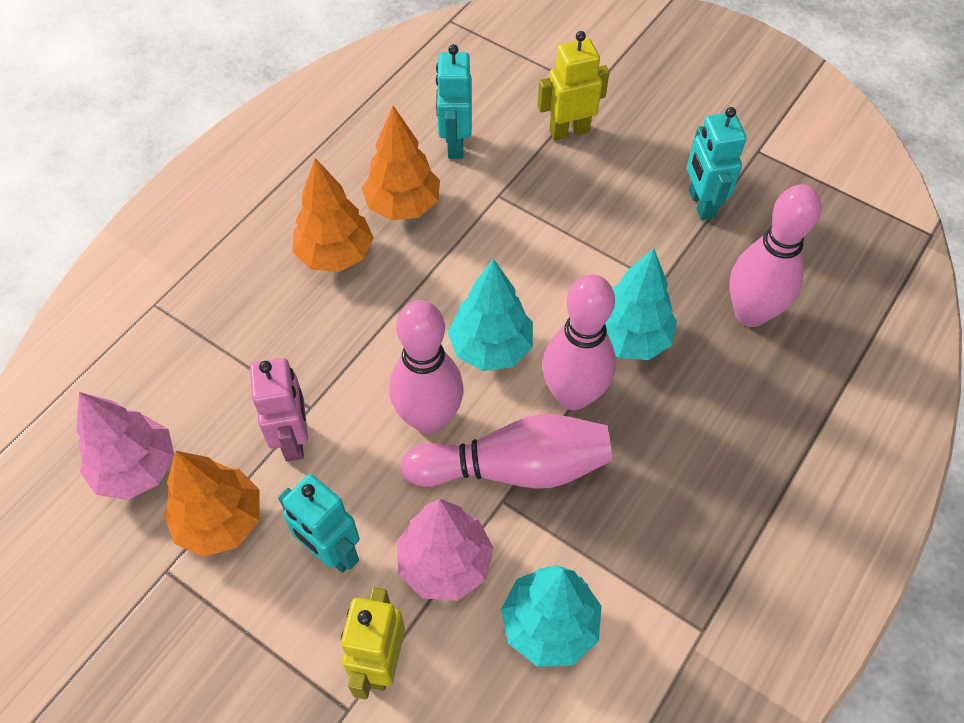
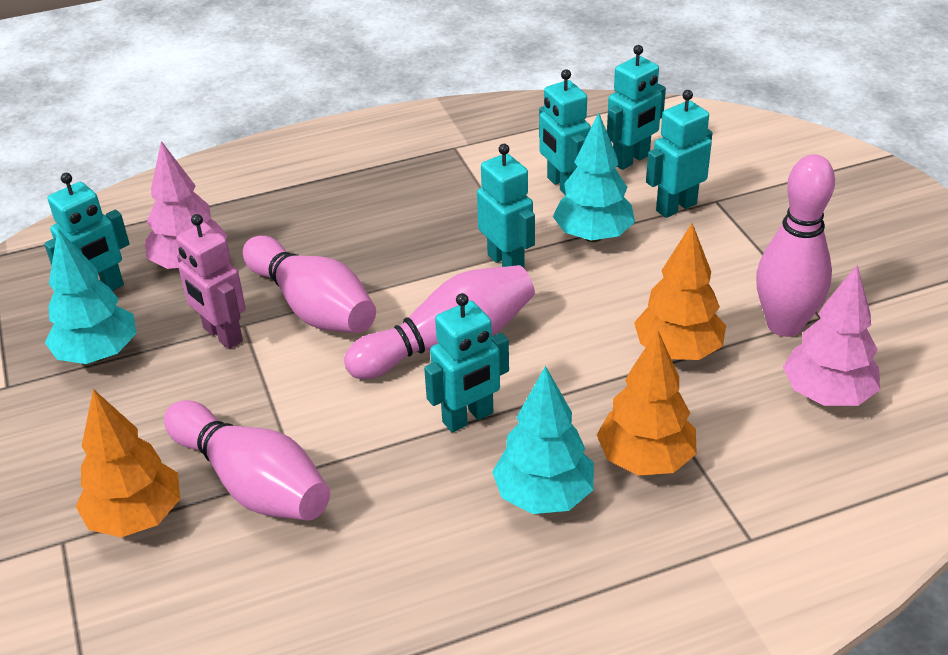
turquoise robot: [278,474,360,573] [436,44,472,159] [687,107,747,220] = 3 -> [44,173,129,291] [424,293,509,432] [477,144,535,269] [539,69,591,196] [607,45,666,170] [646,90,712,218] = 6
yellow robot: [341,587,405,699] [537,31,610,141] = 2 -> none = 0

